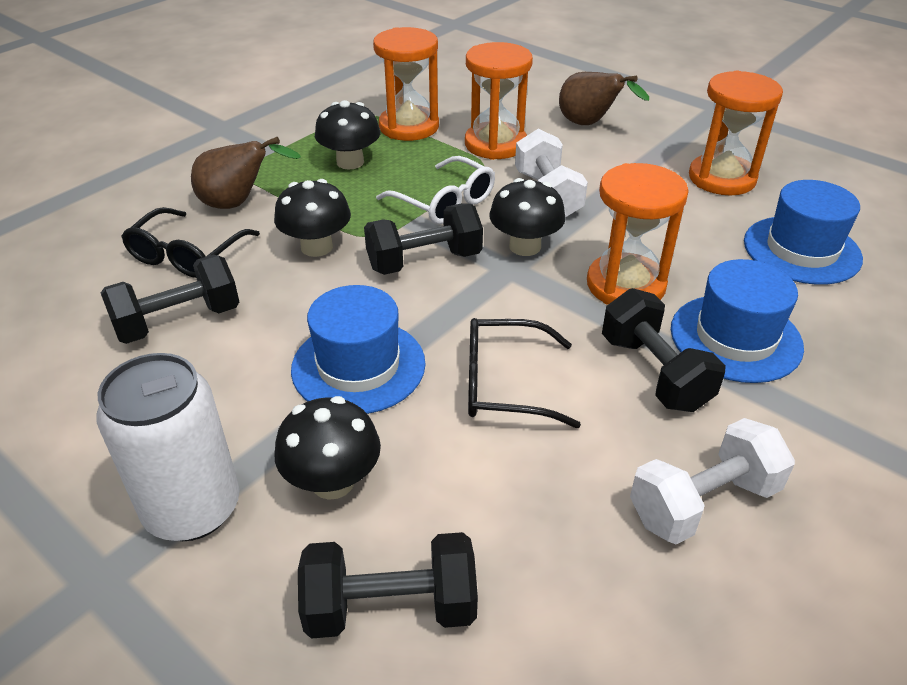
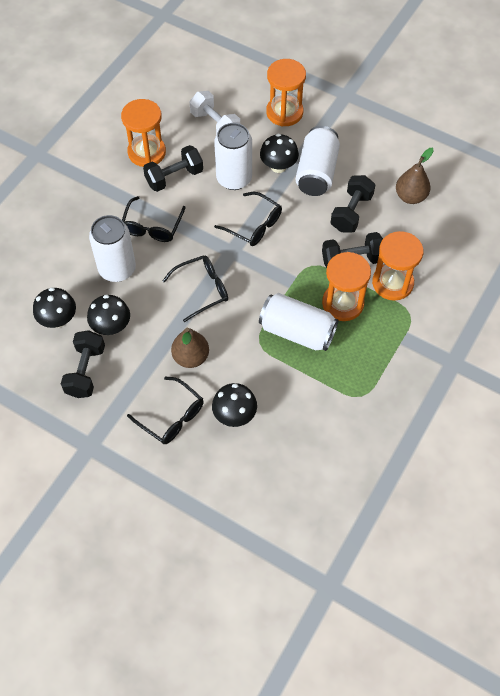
black glasses: [121,207,260,278] [468,318,581,428] = 2 -> [122,196,186,242] [127,377,204,444] [162,255,228,322] [214,192,282,246] = 4
blue hat: [291,285,426,414] [671,259,804,383] [744,180,863,285] = 3 -> none = 0
white can: [96,353,239,541] = 1 -> [89,215,136,282] [214,123,252,190] [259,293,338,351] [296,126,340,196] = 4
white dumbbell: [515,129,588,217] [630,418,795,545] = 2 -> [190,91,240,135] = 1
white glasses: [376,156,495,224] = 1 -> none = 0

